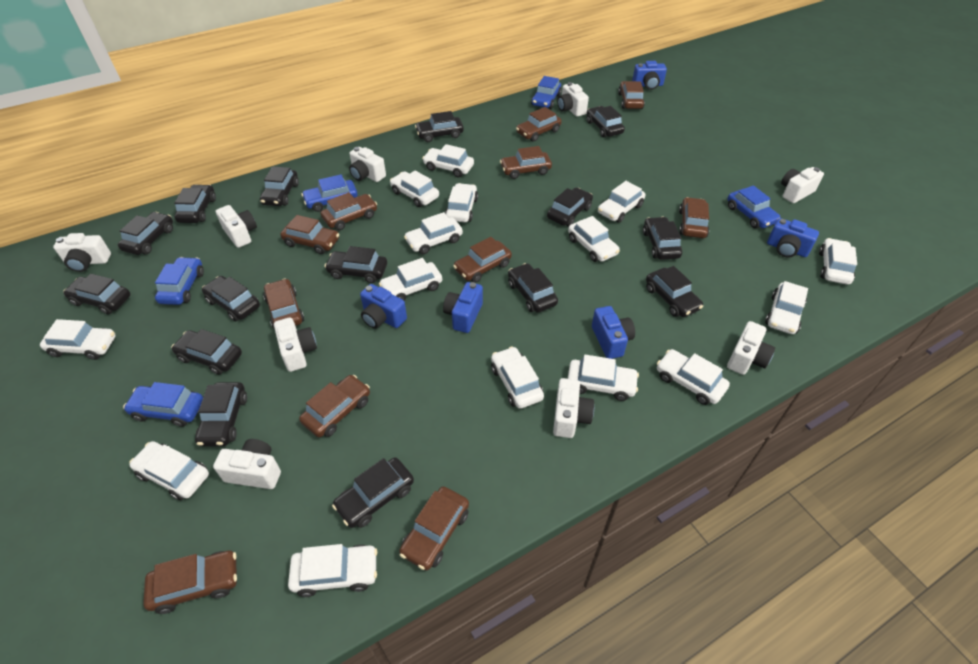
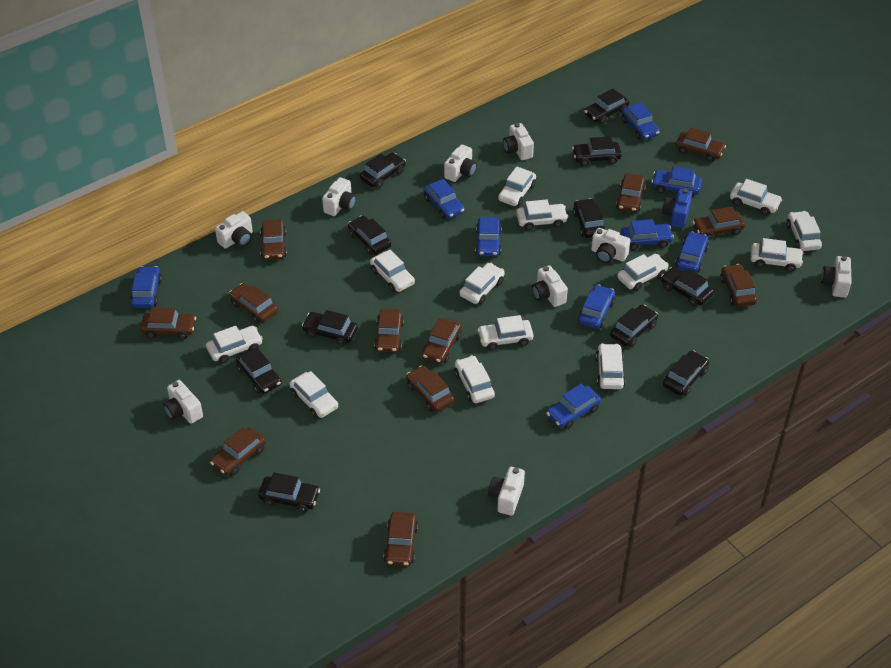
black car: [63,274,131,315] [118,212,173,255] [171,329,242,375] [174,184,216,223] [195,382,247,447] [202,276,260,321] [260,166,299,206] [325,246,387,283] [332,458,414,528] [415,111,464,142] [508,263,558,313] [547,188,593,227] [587,106,625,137] [643,217,682,260] [646,266,703,317] = 15 -> [236,347,281,394] [258,473,320,513] [302,310,358,346] [348,216,391,255] [360,152,406,188] [572,136,622,166] [573,198,606,238] [584,88,629,124] [610,305,658,347] [661,267,714,307] [663,350,709,396] = 11
blue camera: [360,284,407,329] [443,282,483,333] [592,306,635,359] [632,61,667,90] [767,218,819,258] = 5 -> [662,189,692,228] = 1
blue car: [123,382,203,427] [155,257,204,305] [301,174,358,212] [531,76,562,109] [727,185,780,229] = 5 -> [130,266,162,308] [423,179,465,219] [475,217,502,257] [546,384,601,429] [578,285,615,329] [621,102,660,140] [621,219,674,250] [651,167,702,197] [675,231,709,273] = 9
brown car: [143,551,237,614] [263,279,304,330] [280,215,339,254] [299,375,370,437] [321,192,377,230] [399,486,469,571] [453,237,512,283] [500,146,552,179] [516,107,562,142] [618,81,645,109] [679,197,709,238] = 11 -> [140,308,196,339] [210,427,266,476] [229,283,278,324] [260,219,287,260] [374,309,404,353] [384,512,418,566] [406,365,454,412] [422,318,462,364] [616,173,646,212] [676,127,726,162] [692,207,745,240] [720,264,757,307] = 12
white car: [40,319,116,360] [130,441,209,500] [288,544,377,597] [379,258,442,301] [390,171,439,207] [404,212,463,254] [422,144,474,177] [445,183,478,222] [491,346,544,409] [568,216,620,262] [568,355,639,401] [598,181,645,223] [657,349,730,405] [765,281,808,334] [819,238,857,285] = 15 -> [206,326,263,363] [289,371,338,418] [370,250,415,292] [454,355,495,403] [459,263,505,304] [477,315,533,350] [498,166,536,206] [516,199,568,230] [596,343,626,389] [617,254,669,291] [730,179,782,215] [750,238,803,272] [786,211,822,251] = 13

